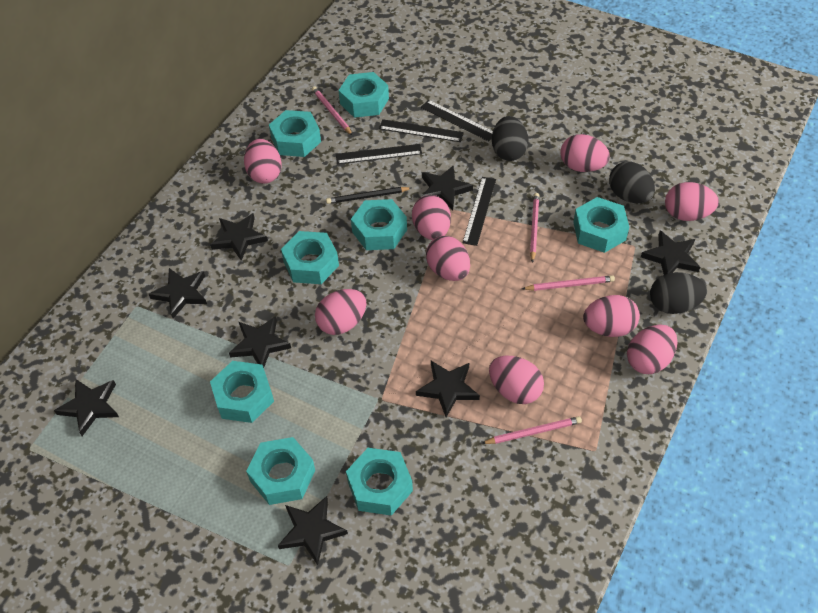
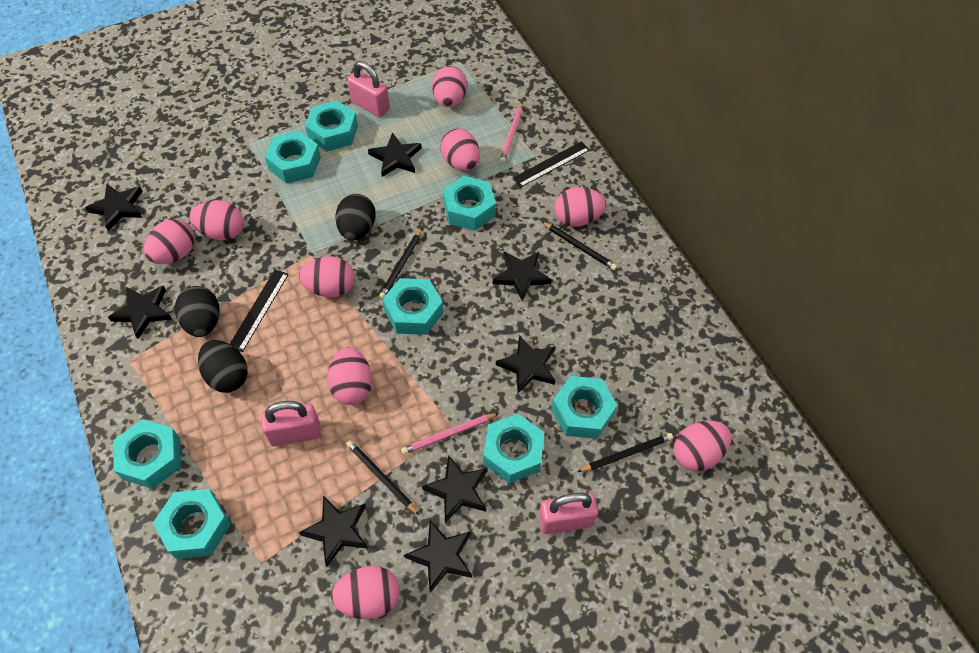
black pencil: [326,187,412,204] = 1 -> [346,440,419,515] [379,228,422,299] [541,221,617,270] [578,433,673,472] = 4
black ruler: [336,144,422,164] [379,119,464,142] [421,100,493,141] [462,177,496,246] = 4 -> [230,270,289,352] [512,141,590,187] = 2
pink padlock: none = 0 -> [261,401,321,447] [347,61,390,117] [539,493,598,534] = 3
pink pencil: [312,86,353,136] [481,416,582,444] [522,275,615,291] [530,193,539,263] = 4 -> [401,413,499,455] [500,102,522,163] = 2

